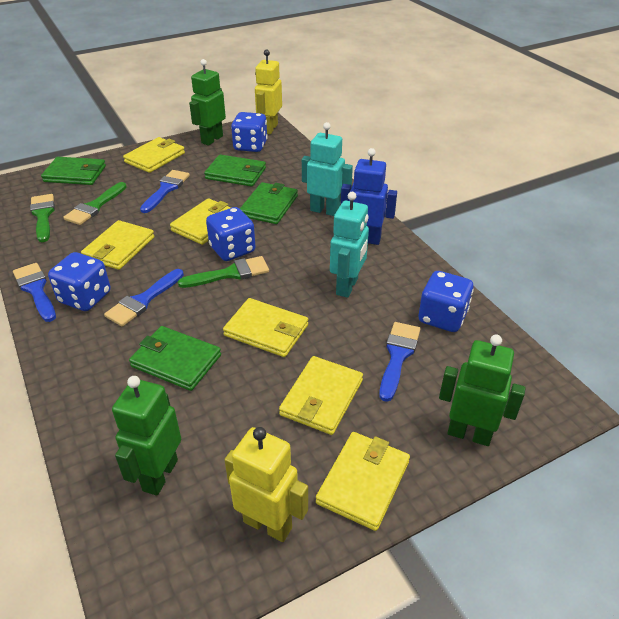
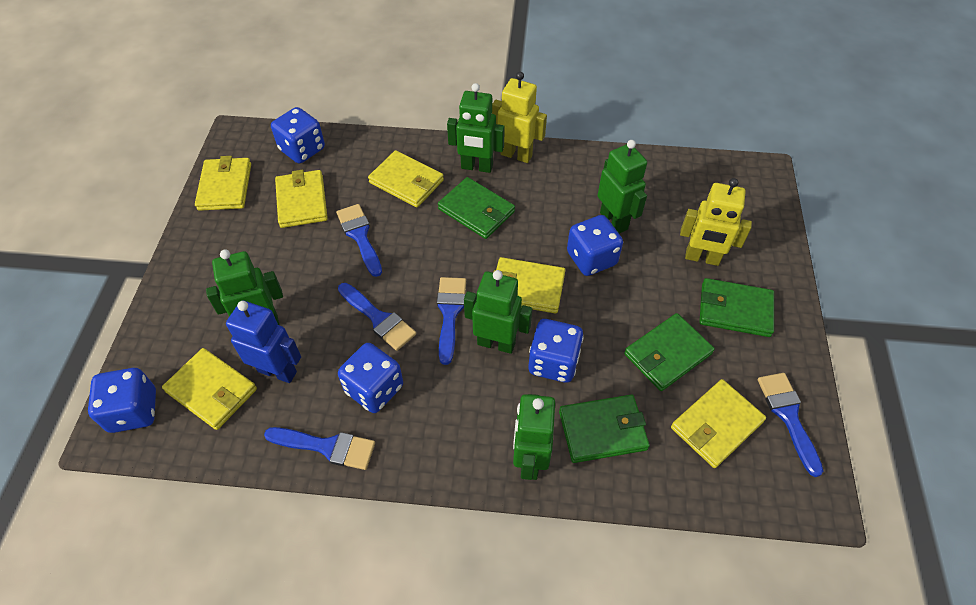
blue brush: [13,263,56,322] [104,269,184,327] [140,170,190,213] [379,322,420,402] = 4 -> [264,427,375,470] [336,204,382,277] [338,283,416,351] [437,277,466,365] [758,373,823,477] = 5
blue dice: [48,252,110,311] [206,207,256,261] [231,112,268,152] [419,271,474,332] = 4 -> [88,368,156,433] [271,107,325,164] [338,343,403,413] [528,319,584,383] [567,215,623,276] = 5
green brush: [30,194,55,242] [63,182,126,225] [178,256,269,288] = 3 -> none = 0
green robot: [112,376,181,496] [189,59,226,146] [439,335,526,446] = 3 -> [206,249,283,325] [447,83,505,173] [464,270,532,354] [513,394,555,480] [597,140,647,233] = 5
turquoise robot: [302,122,353,216] [330,192,369,298] = 2 -> none = 0

